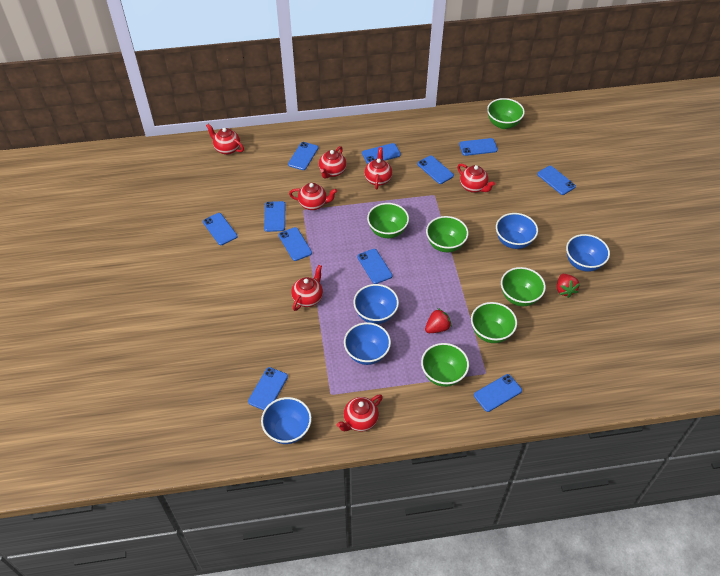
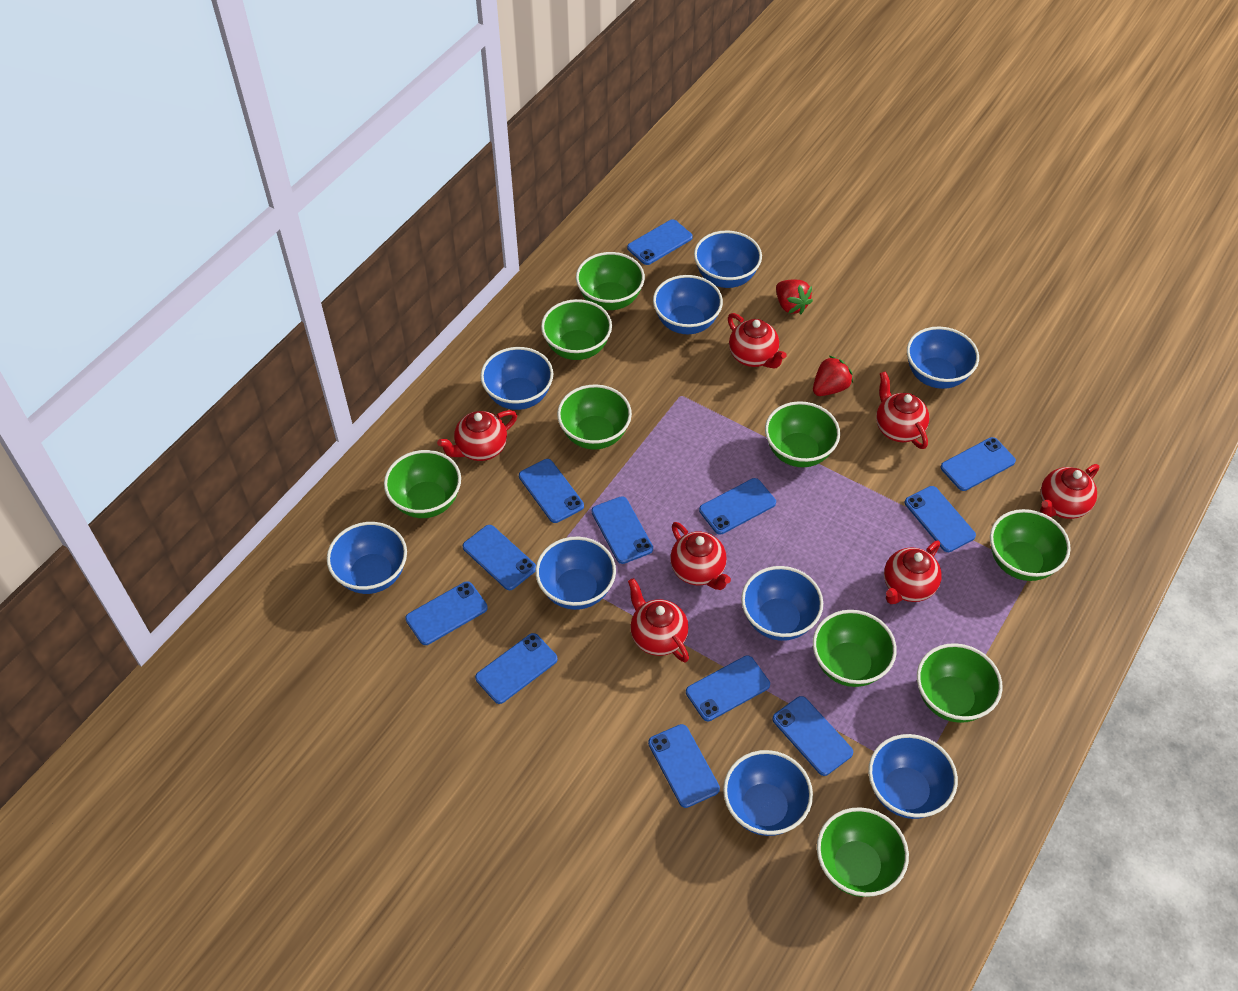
blue bowl: [261,397,312,444] [344,322,391,365] [353,284,399,324] [496,213,538,249] [566,234,610,272] = 5 -> [327,522,407,594] [480,347,554,410] [535,537,616,610] [653,275,723,334] [694,230,762,288] [723,750,813,836] [741,566,823,641] [868,734,958,819] [907,327,979,389] = 9
blue phone: [203,213,238,245] [248,367,288,410] [264,201,285,232] [279,227,312,261] [288,142,318,170] [357,249,392,284] [362,143,401,164] [417,155,454,184] [459,138,498,156] [474,374,522,412] [537,166,576,195] = 11 -> [405,581,488,645] [462,525,536,590] [475,633,558,704] [519,459,584,523] [591,496,653,564] [627,219,693,265] [648,724,720,808] [686,655,770,721] [699,478,776,535] [772,696,853,776] [905,486,976,552] [941,437,1016,491] = 12
green bowl: [367,203,409,238] [421,343,469,387] [426,216,469,252] [471,302,517,343] [487,98,525,129] [501,267,546,306] = 6 -> [384,450,461,518] [541,299,612,360] [557,384,632,450] [576,252,645,310] [765,401,840,467] [813,610,897,687] [817,807,909,897] [917,643,1003,723] [990,509,1071,581] = 9

